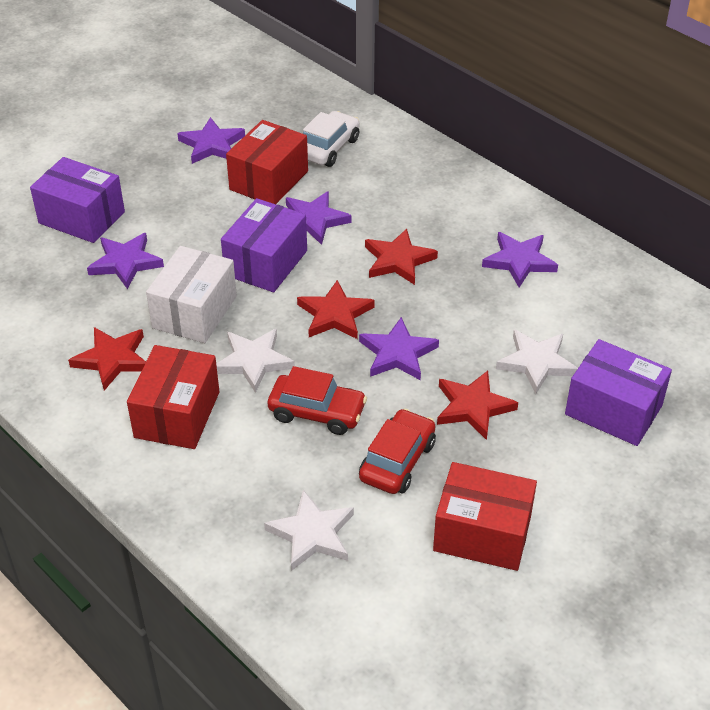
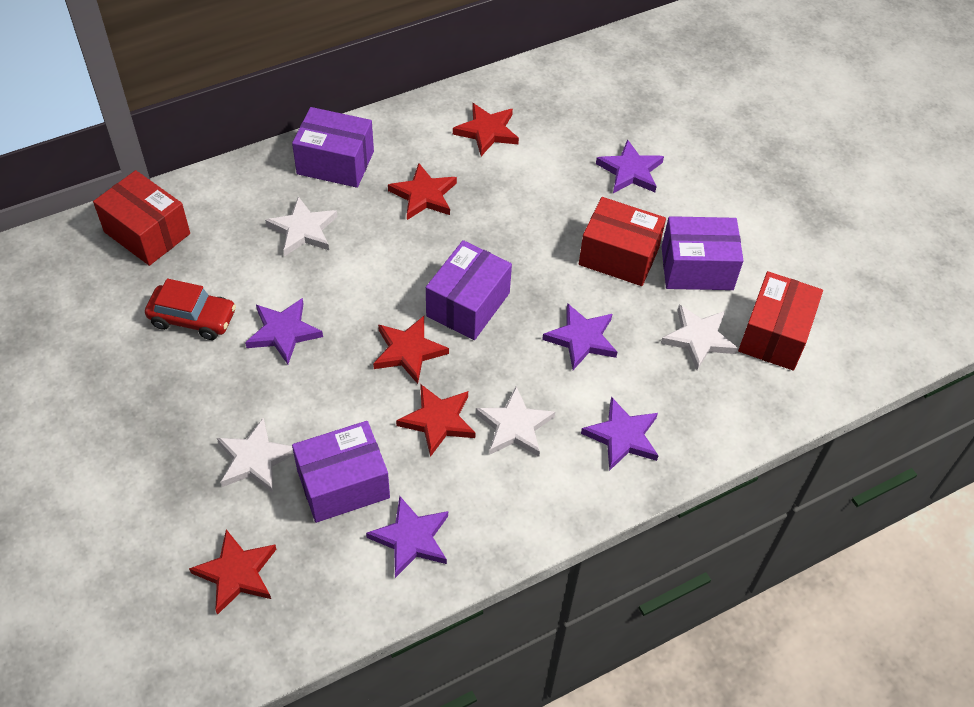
purple box: [30,157,125,243] [221,198,307,292] [565,339,672,446] = 3 -> [292,107,374,188] [292,421,390,523] [426,240,512,340] [662,216,744,290] = 4
red car: [268,366,367,435] [359,408,436,494] = 2 -> [145,279,236,340] = 1
red star: [68,327,146,391] [297,280,375,339] [365,228,438,285] [437,371,518,440] = 4 -> [189,529,276,615] [373,316,449,384] [388,163,457,220] [396,384,476,457] [453,103,519,156] = 5
white box: [146,246,237,343] = 1 -> none = 0
white car: [303,111,360,167] = 1 -> none = 0
white star: [216,328,295,393] [264,490,354,571] [496,330,578,394] = 3 -> [217,417,294,493] [265,196,337,256] [476,386,555,457] [661,305,738,370] = 4

